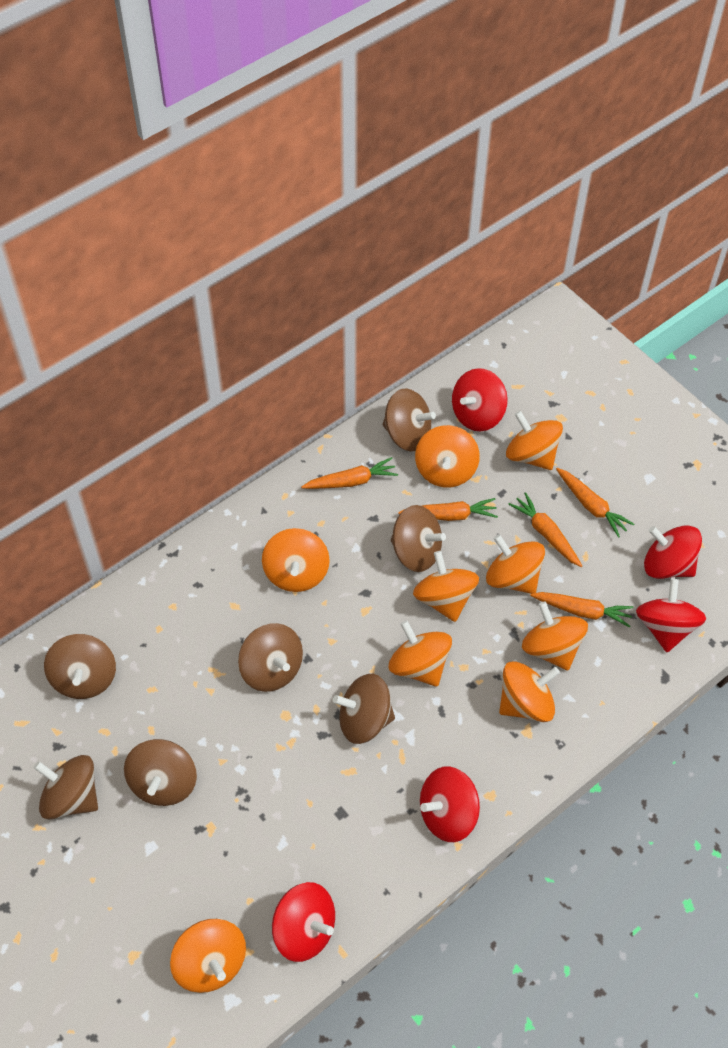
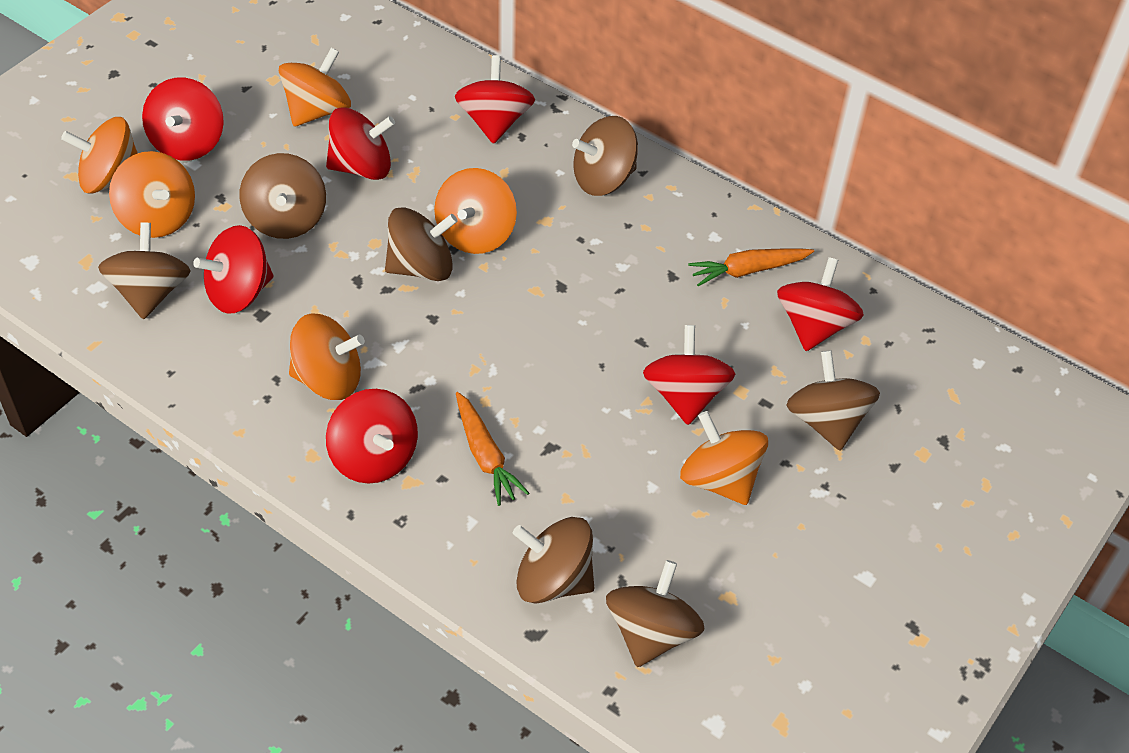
orange carrot: [301,457,398,489] [398,498,498,521] [508,492,582,567] [530,592,634,627] [556,468,634,538] = 5 -> [456,392,529,506] [688,248,814,286] = 2
orange spinning top: [170,919,246,993] [262,528,330,592] [389,620,452,687] [413,551,479,622] [415,425,480,487] [486,534,545,594] [499,661,560,722] [506,411,563,470] [522,602,588,671] = 9 -> [61,117,138,194] [109,151,195,238] [279,47,351,127] [289,313,365,400] [434,168,517,254] [680,411,768,505] = 6
red spinning top: [272,882,335,962] [420,766,480,842] [452,368,508,431] [636,579,706,652] [644,525,702,579] = 5 -> [142,77,224,161] [193,225,273,314] [326,107,395,180] [326,389,418,484] [455,55,535,144] [643,325,735,425] [777,257,864,351] = 7

